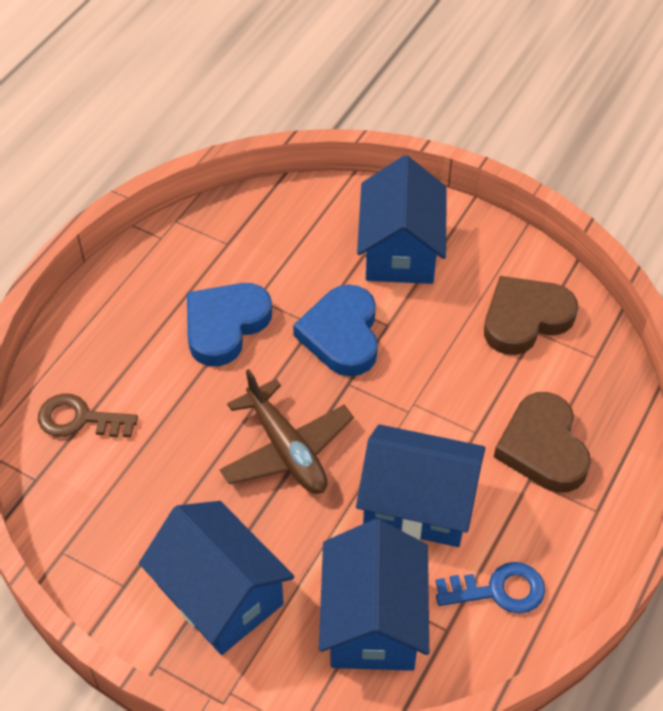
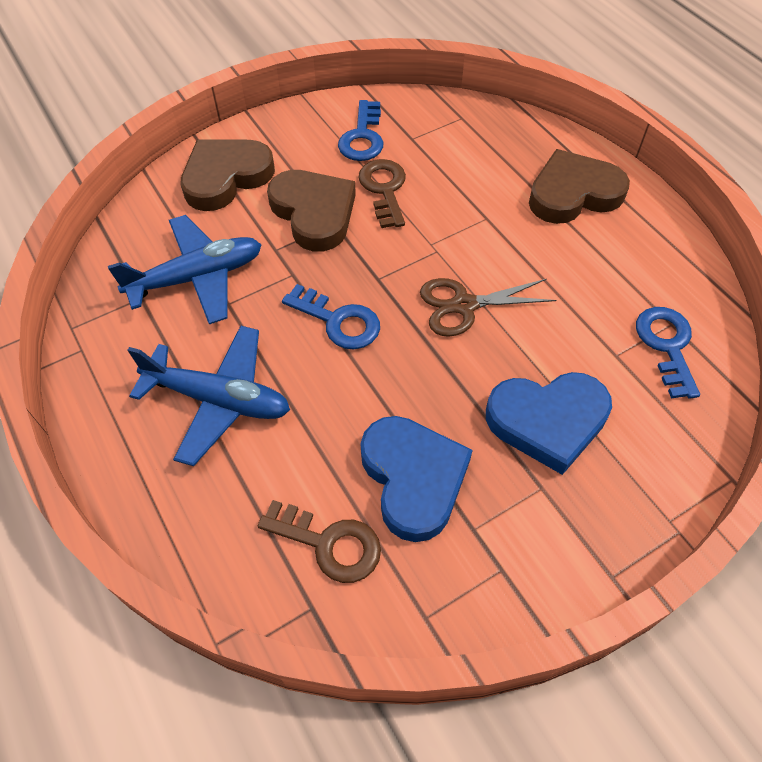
blue house: [139,501,294,655] [319,519,429,671] [356,424,485,547] [357,155,447,284] = 4 -> none = 0
blue key: [435,562,545,613] = 1 -> [282,284,380,349] [338,100,383,161] [636,307,700,399] = 3
blue plane: none = 0 -> [108,215,262,324] [127,326,290,466] = 2
brown heart: [484,276,578,355] [494,392,591,492] = 2 -> [180,139,275,211] [267,170,356,251] [529,149,630,224] = 3
brown key: [38,393,138,437] = 1 -> [258,500,381,583] [358,159,406,228] = 2
brown plane: [220,369,354,494] = 1 -> none = 0
brown scissors: none = 0 -> [420,278,556,337] = 1

